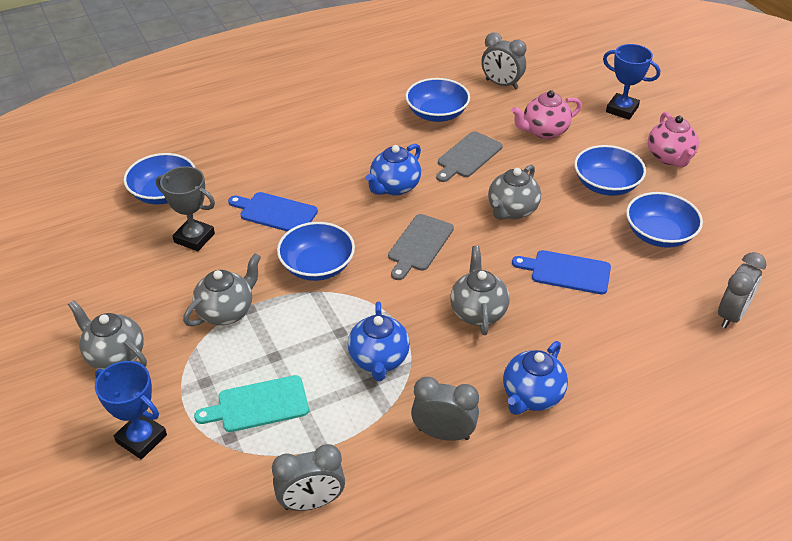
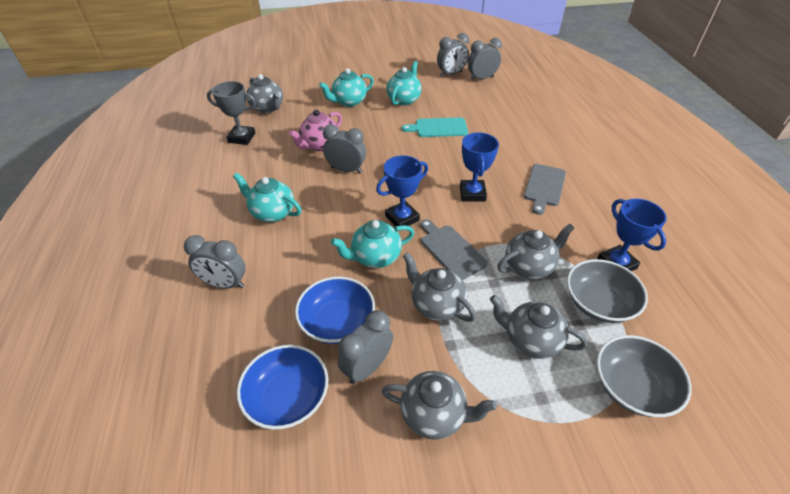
blue bowl: [124,153,195,204] [277,222,355,281] [405,78,470,122] [574,145,646,196] [626,192,703,248] = 5 -> [237,345,328,430] [295,276,375,344] = 2
blue cutting board: [228,192,318,232] [512,250,611,295] = 2 -> none = 0
blue teapot: [348,302,410,381] [366,144,421,196] [503,341,568,415] = 3 -> none = 0
blue trophy: [95,361,167,459] [603,44,660,120] = 2 -> [376,155,428,227] [460,132,499,202] [597,199,667,271] = 3
grey bowl: none = 0 -> [567,259,648,323] [597,335,692,417] = 2
grey clock: [272,444,345,511] [411,377,479,441] [481,33,526,89] [718,252,766,328] = 4 -> [184,235,246,289] [323,125,366,173] [338,310,393,384] [437,33,469,77] [468,38,502,80] = 5
grey teapot: [68,300,147,370] [183,253,261,326] [450,246,510,335] [488,165,541,220] = 4 -> [246,74,283,113] [382,371,497,440] [403,253,476,322] [490,295,588,359] [498,224,574,279] = 5
pink teapot: [511,90,582,139] [648,112,699,167] = 2 -> [289,110,342,151] = 1
turquoise teapot: none = 0 -> [233,173,301,222] [319,68,374,107] [331,220,415,268] [386,61,422,106] = 4

